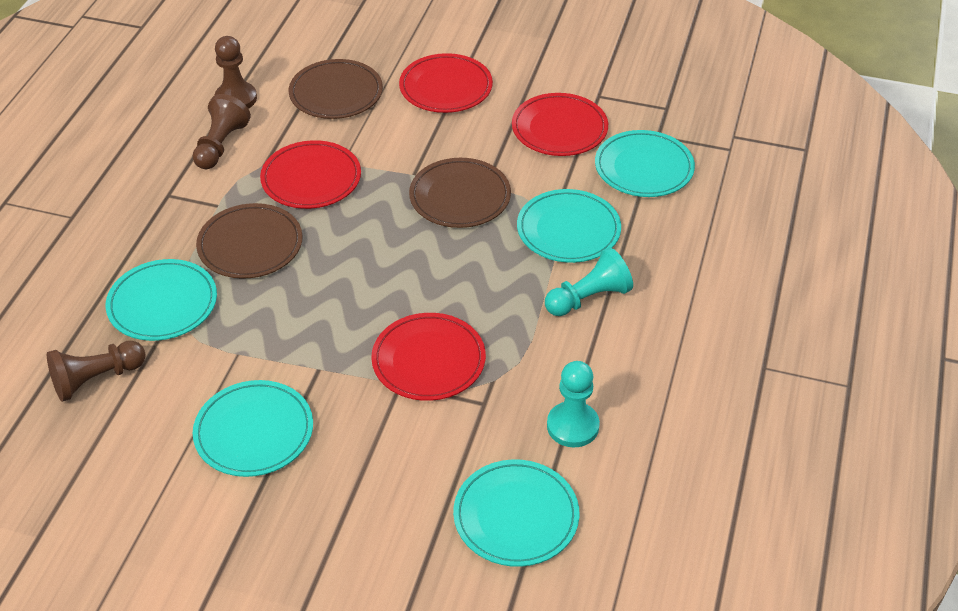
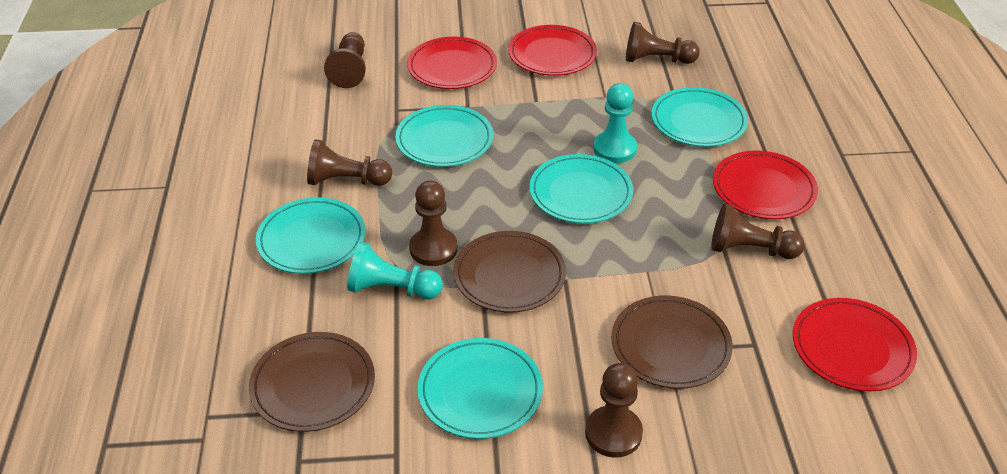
brown pawn: [47,341,146,402] [193,94,251,169] [215,36,257,109] = 3 -> [307,139,392,186] [324,32,366,88] [409,181,458,266] [585,363,643,458] [626,22,700,64] [711,203,805,259] = 6

